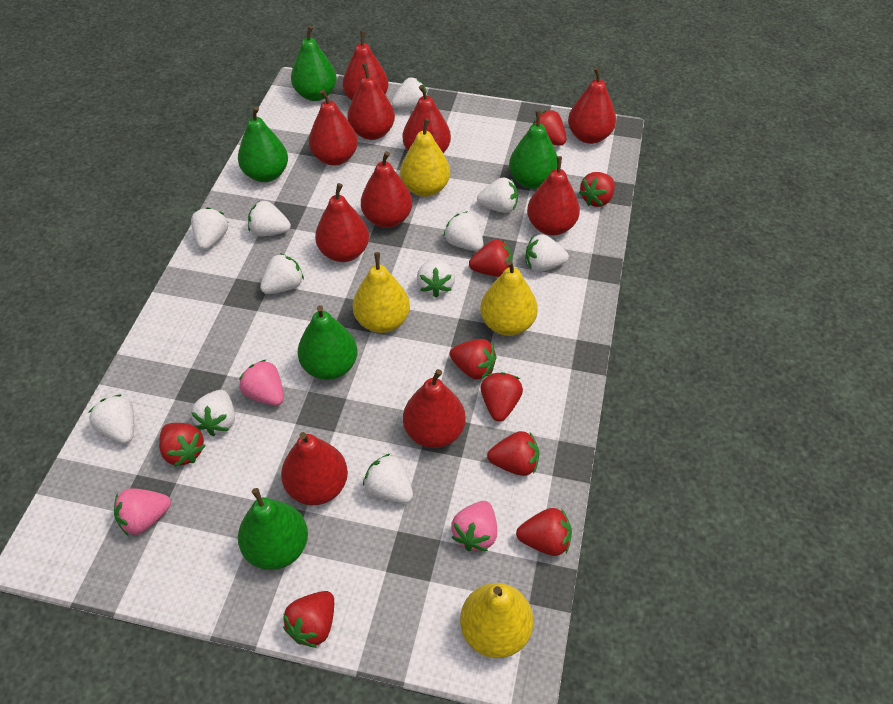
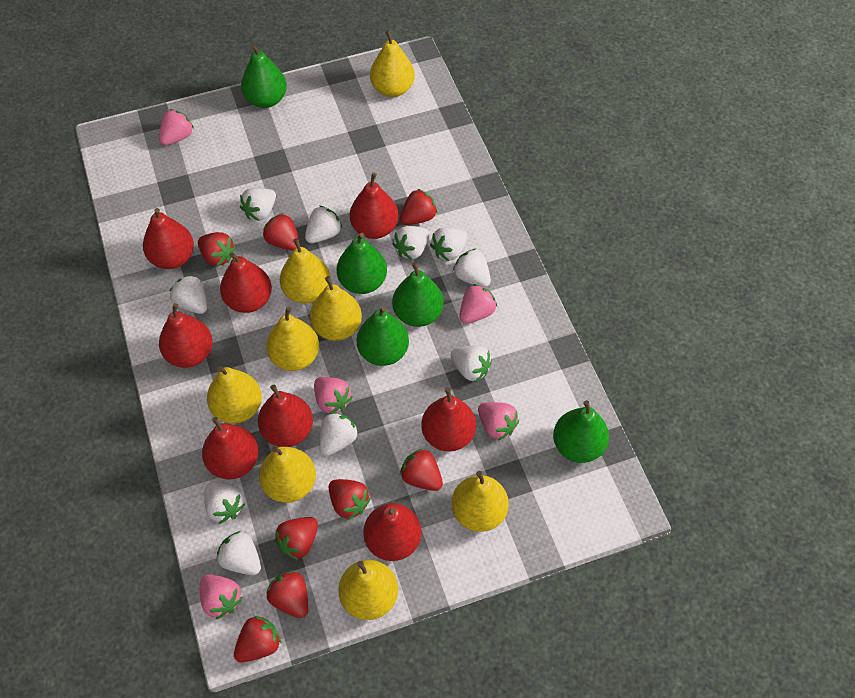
pink strawberry: [114,488,171,536] [239,359,284,406] [451,501,497,551] = 3 -> [159,109,194,145] [200,574,243,619] [314,377,353,414] [459,284,497,324] [478,402,519,440] = 5
red pear: [281,432,348,505] [309,90,358,166] [315,183,369,262] [343,31,388,101] [347,63,395,140] [361,151,412,228] [403,85,451,153] [403,369,466,448] [527,156,580,236] [568,67,616,144] = 10 -> [143,208,194,269] [159,303,213,368] [202,417,259,479] [220,252,272,313] [258,385,313,447] [350,173,399,239] [363,503,421,561] [421,388,476,451] = 8
red strawberry: [159,423,205,467] [283,591,334,648] [450,339,497,380] [469,239,513,277] [481,372,523,422] [487,431,539,476] [516,508,572,556] [533,110,566,146] [579,172,615,207] = 9 -> [198,232,235,266] [234,616,281,662] [263,213,300,251] [267,571,308,618] [275,517,318,560] [328,479,371,520] [400,189,437,225] [400,448,443,491] = 8
white strawberry: [88,394,134,444] [191,207,228,250] [191,390,235,436] [248,201,291,236] [260,253,304,294] [363,453,413,503] [392,77,428,110] [417,258,455,298] [444,211,483,251] [477,177,518,213] [526,234,569,272] = 11 -> [169,274,207,314] [204,482,245,524] [217,531,261,575] [240,188,276,221] [305,205,342,243] [319,412,359,456] [393,226,430,260] [430,227,467,261] [451,345,492,382] [453,249,491,287] = 10
yellow pear: [353,252,410,333] [400,118,450,197] [460,583,533,658] [480,260,538,336] = 4 -> [207,366,262,424] [259,446,316,503] [266,307,319,371] [280,238,331,304] [310,276,362,341] [338,560,398,620] [370,30,415,97] [451,471,509,532] = 8

